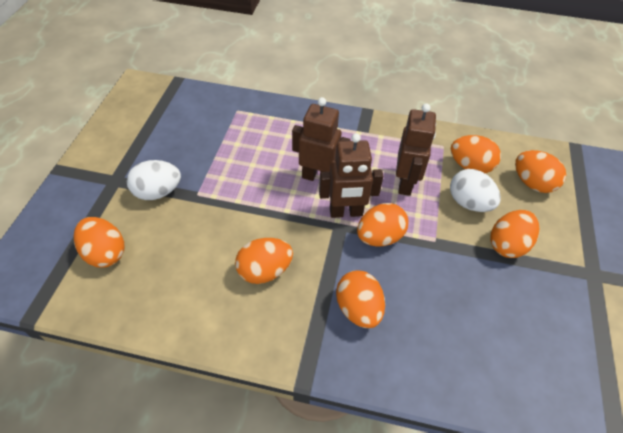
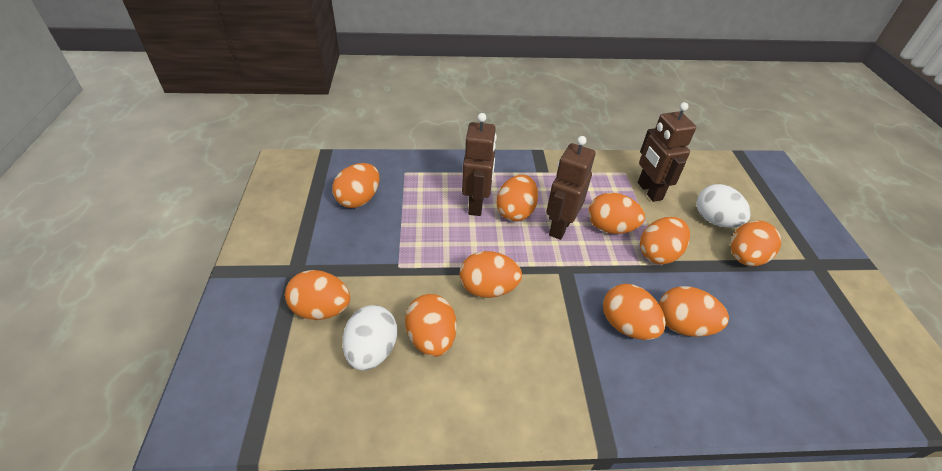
orange egg: [74,217,124,267] [235,238,293,284] [336,270,385,328] [357,203,409,246] [451,135,501,173] [490,210,540,258] [515,150,566,193] = 7 -> [285,270,350,320] [332,163,380,208] [405,294,457,357] [460,251,522,298] [496,175,538,221] [588,193,645,234] [603,284,666,340] [640,217,690,264] [659,286,729,337] [731,220,781,266] = 10

